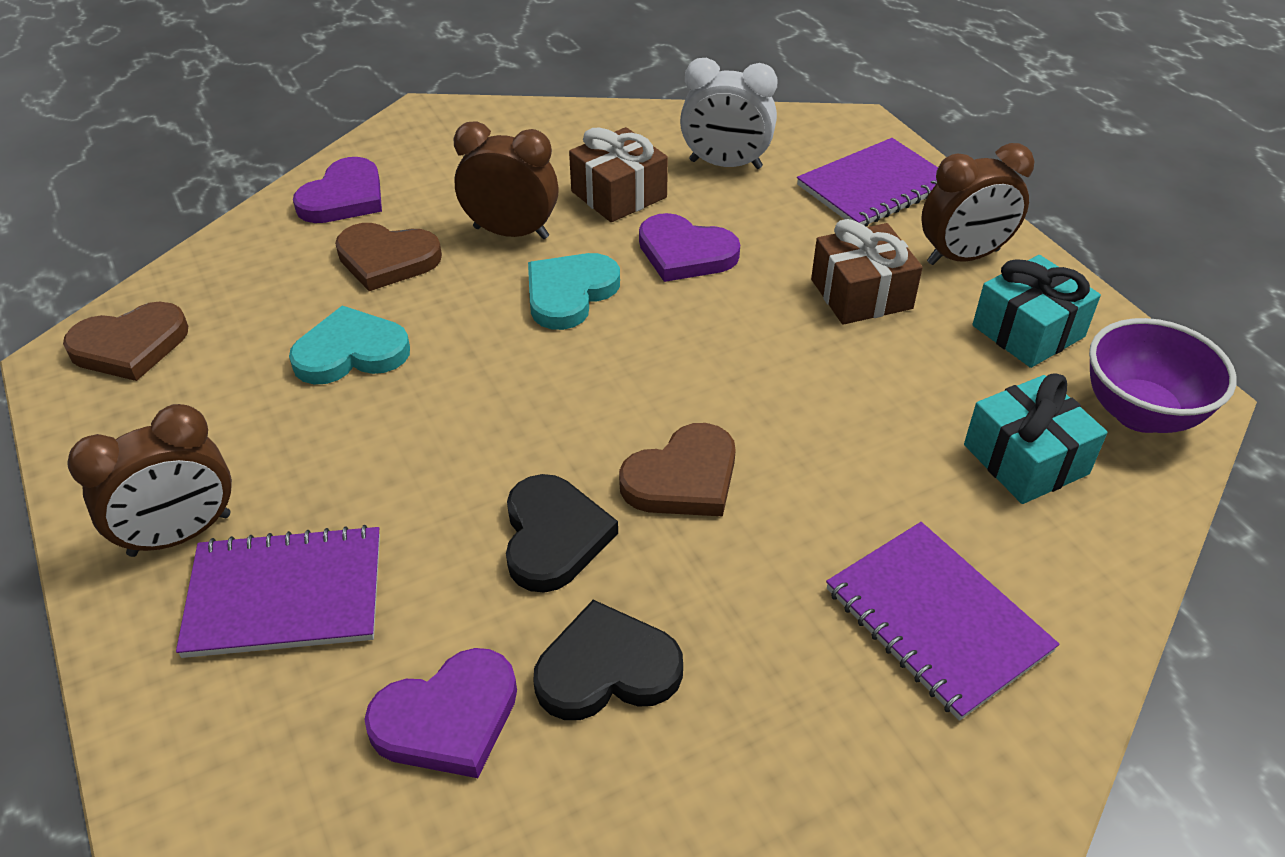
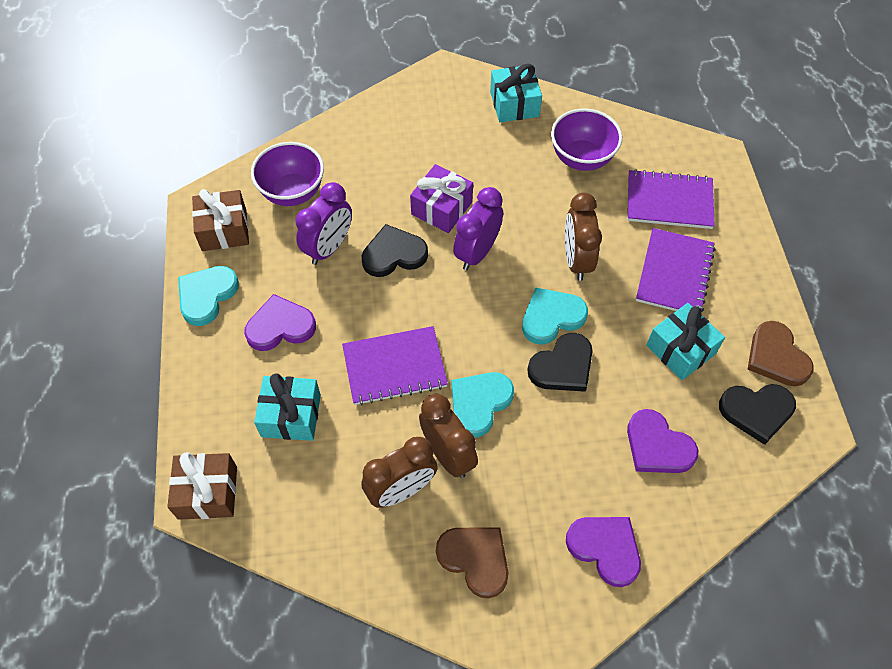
black heart: [506,474,618,593] [533,600,683,720] = 2 -> [362,224,428,277] [527,333,593,392] [719,384,796,445] = 3
brown heart: [63,302,188,381] [335,223,442,291] [619,423,736,516] = 3 -> [436,527,508,598] [748,321,814,386] = 2
purple bowl: [1089,318,1236,433] = 1 -> [251,142,324,206] [551,108,622,171] = 2
purple clock: none = 0 -> [296,182,352,265] [453,187,503,270] = 2
purple gift: none = 0 -> [410,164,473,233] = 1
turquoise gift: [964,373,1107,504] [972,255,1101,368] = 2 -> [254,374,321,441] [490,63,542,122] [646,303,725,380] = 3
turquoise heart: [289,306,410,384] [528,253,620,330] = 2 -> [178,266,239,326] [452,372,514,438] [522,287,588,345] = 3
white clock: [680,58,778,169] = 1 -> none = 0

